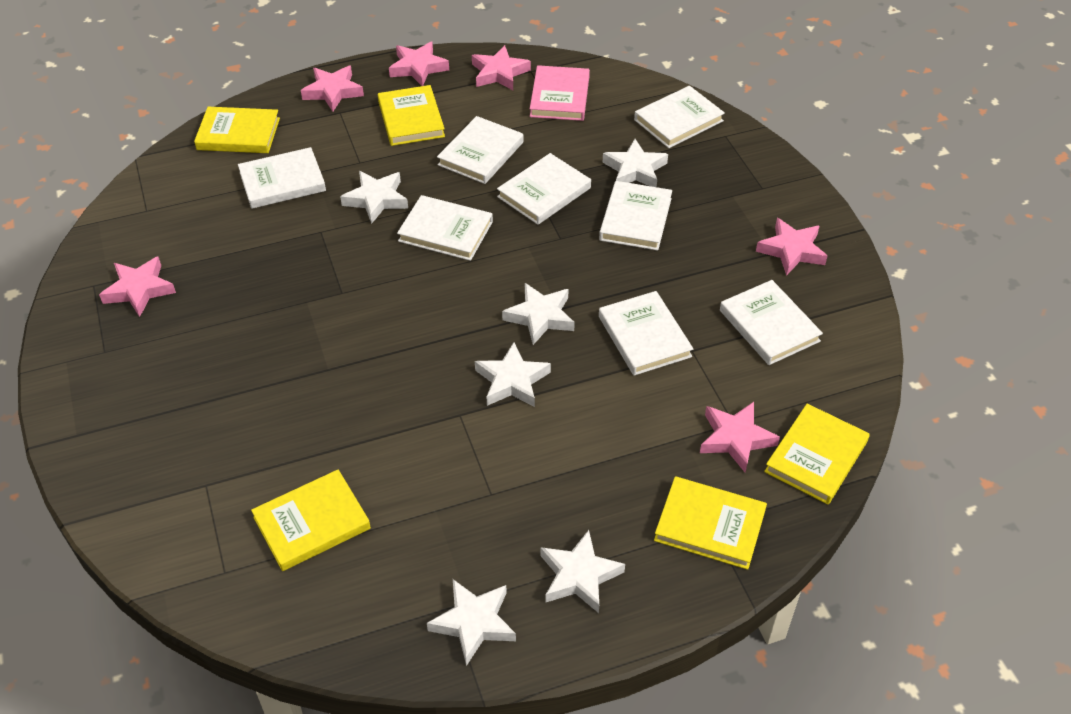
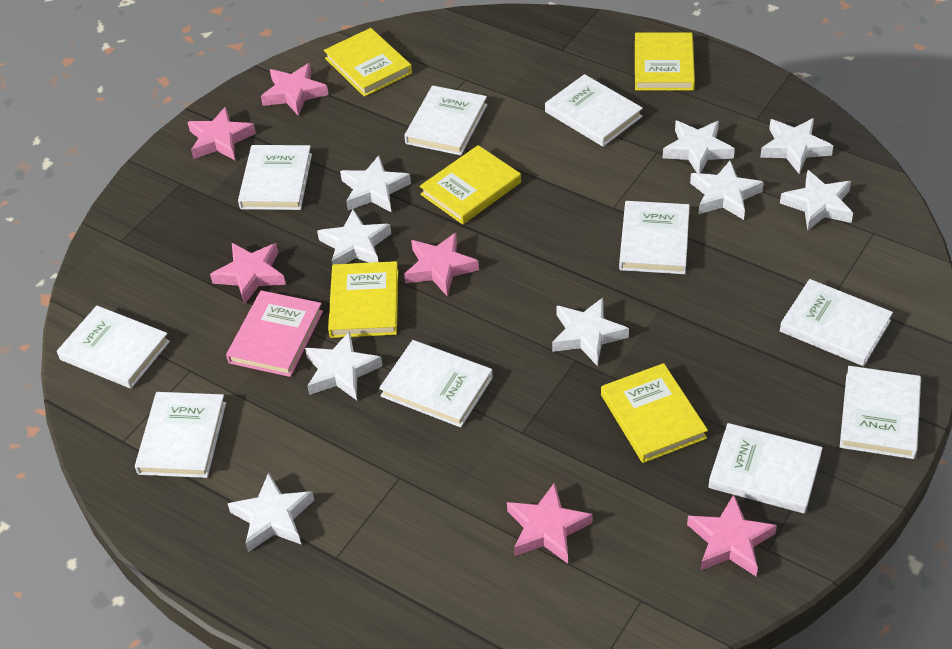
white book: [238,147,326,209] [397,195,493,261] [437,116,523,184] [497,153,591,225] [599,181,672,251] [599,291,693,376] [634,86,725,148] [720,280,823,365] = 8 -> [57,306,170,388] [135,392,226,478] [238,145,312,210] [379,340,493,427] [404,86,487,155] [545,74,643,147] [619,201,690,274] [708,423,823,514] [780,279,893,366] [840,366,921,459] = 10
white star: [340,171,408,224] [427,579,516,666] [475,342,551,407] [502,283,575,345] [540,530,625,613] [602,139,668,187] = 6 -> [228,472,314,552] [305,331,382,400] [317,209,391,265] [340,155,411,212] [552,298,629,366] [663,121,735,173] [690,161,764,220] [760,118,833,174] [780,169,853,231] = 9

